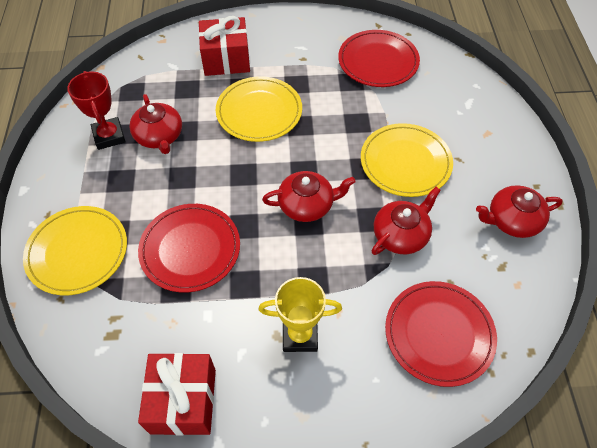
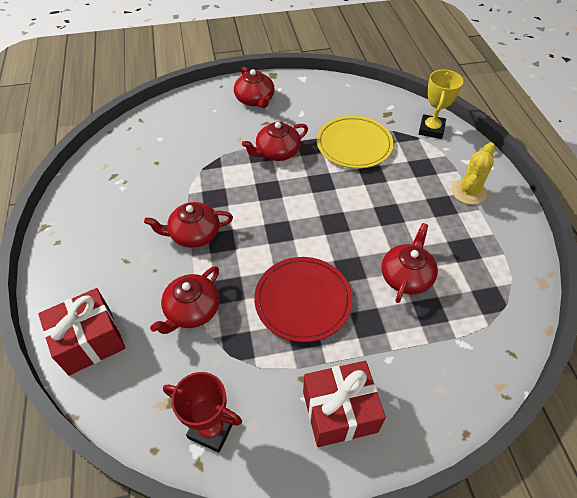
red plate: [138,204,240,293] [338,30,420,87] [385,281,497,387] = 3 -> [254,257,352,342] = 1
red teapot: [129,94,182,154] [262,171,356,222] [372,187,441,255] [476,186,563,238] = 4 -> [144,202,233,248] [150,266,220,334] [234,67,275,108] [242,122,308,161] [382,223,438,303] = 5
yellow cactus: none = 0 -> [451,142,495,205] = 1
yellow plate: [23,206,127,295] [216,76,302,142] [361,123,453,197] = 3 -> [317,116,394,168] = 1

